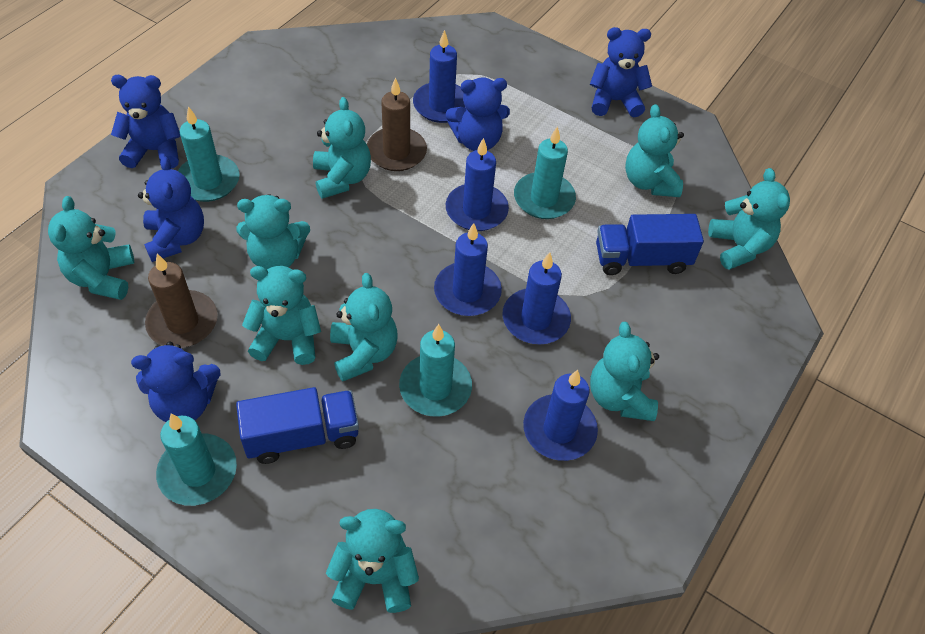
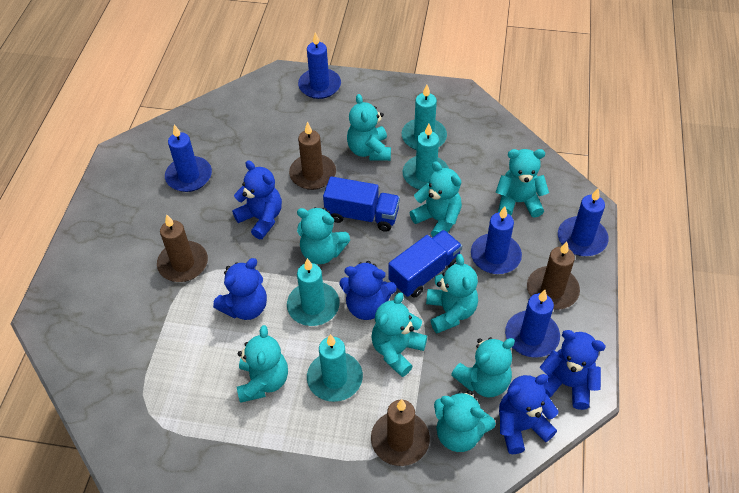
brown candle: [145,254,218,348] [367,77,427,171] = 2 -> [157,214,208,282] [289,122,336,190] [371,399,430,466] [527,241,580,310] = 4

